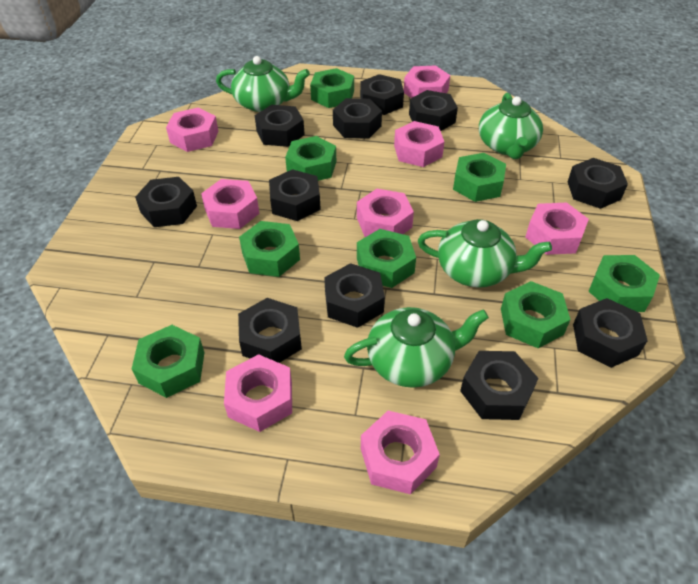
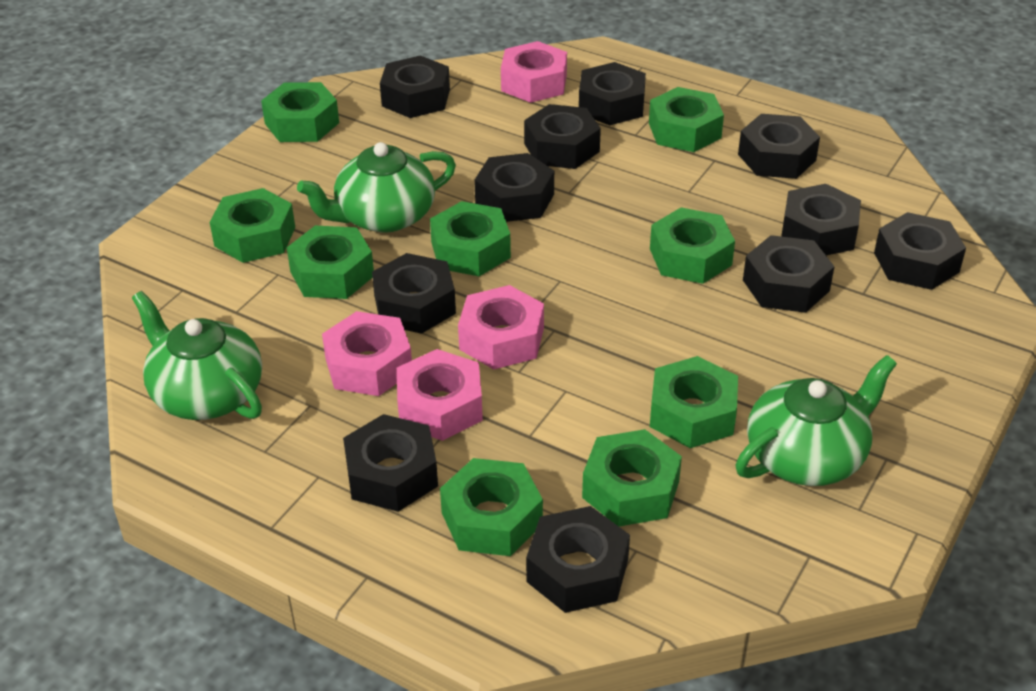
green nut: [132,325,204,398] [239,221,300,277] [285,136,336,181] [310,68,354,108] [357,229,416,288] [453,153,506,202] [501,281,571,348] [589,255,660,312] = 8 -> [210,188,295,263] [261,82,339,142] [287,226,374,299] [430,201,511,276] [440,458,543,556] [582,429,682,526] [649,87,724,152] [650,207,735,284] [650,356,738,448] = 9
green teapot: [216,56,310,112] [344,307,489,388] [418,219,552,288] [479,93,543,159] = 4 -> [132,291,262,420] [297,142,456,233] [735,355,897,486] = 3
pink nut: [166,108,219,152] [201,179,259,229] [224,354,292,432] [357,189,414,237] [361,411,440,494] [394,121,444,167] [404,65,450,98] [525,203,589,255] = 8 -> [322,311,412,396] [397,349,483,441] [458,285,544,370] [501,41,567,103] = 4

